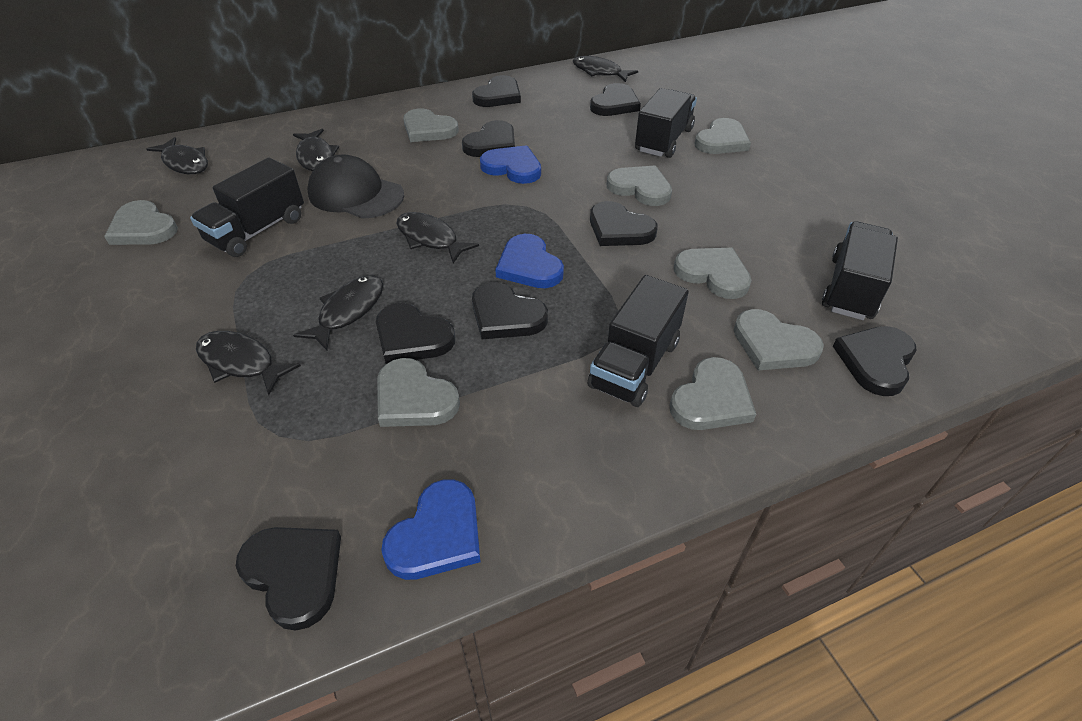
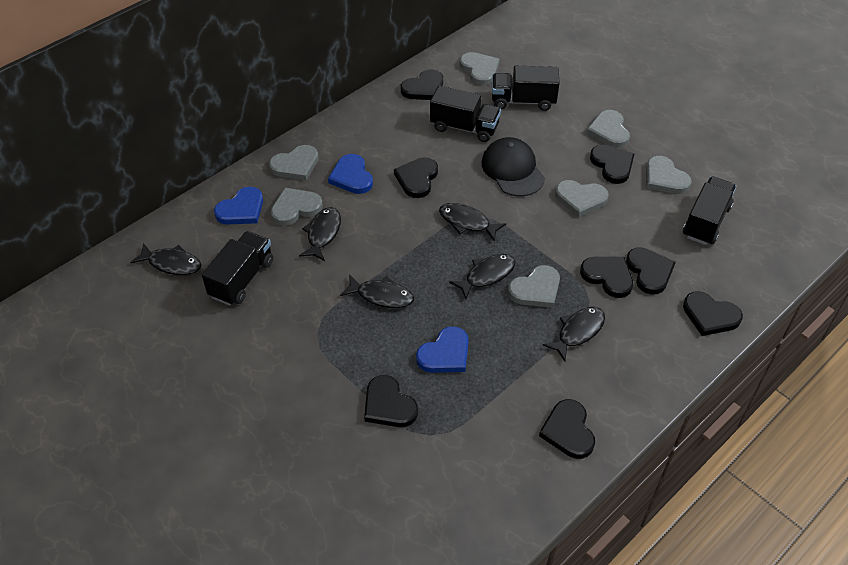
grey heart: [104,200,178,245] [377,358,460,427] [403,108,459,142] [607,165,672,206] [670,357,756,430] [674,248,752,299] [694,118,751,154] [734,309,824,371] = 8 -> [269,145,319,180] [271,188,323,226] [460,52,499,85] [508,265,560,308] [555,180,609,217] [586,110,630,148] [646,156,692,194] = 7

